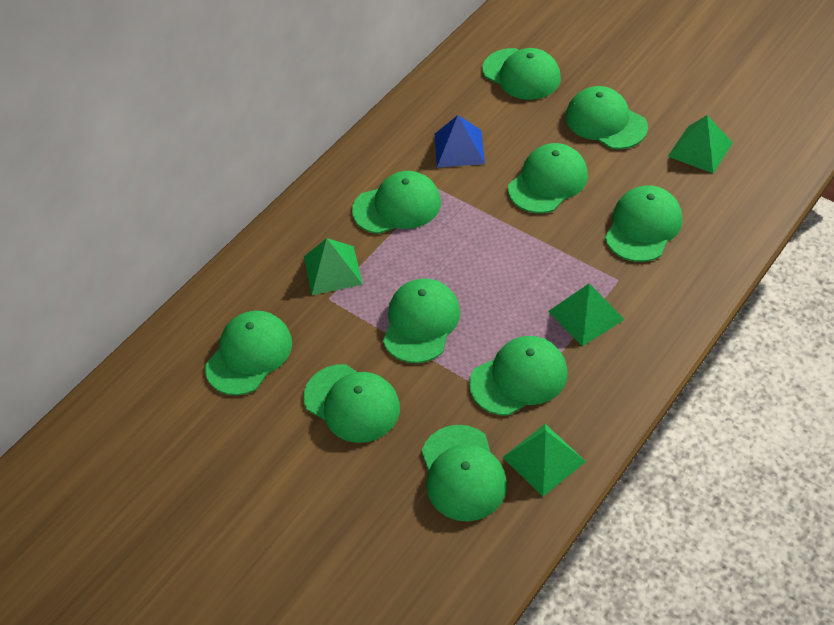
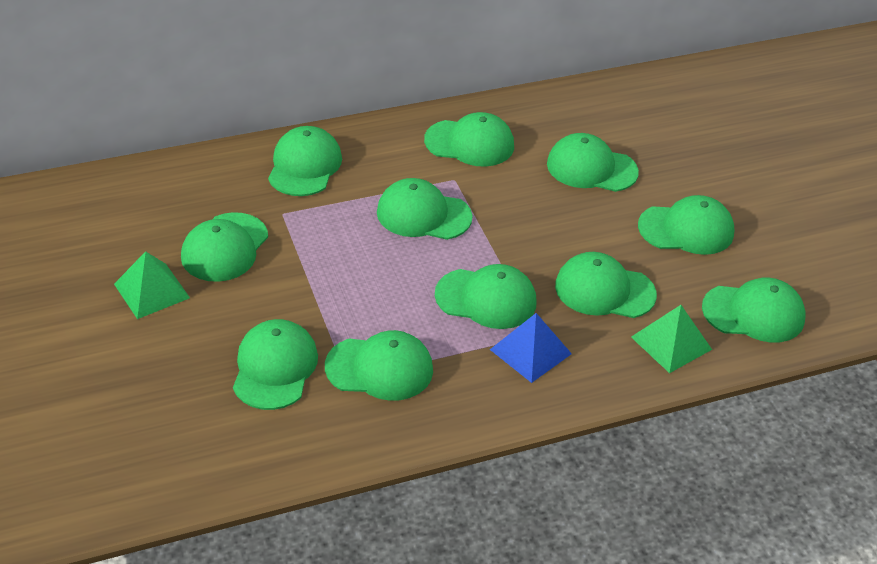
green cap: [205,311,292,395] [304,364,400,443] [352,171,441,234] [383,278,460,363] [422,425,507,521] [469,336,568,416] [483,48,561,100] [508,143,588,213] [566,86,648,149] [605,185,682,262] = 10 -> [181,212,268,282] [233,319,318,410] [268,126,342,196] [325,330,433,401] [377,178,473,240] [424,112,514,167] [435,264,536,329] [547,133,639,192] [555,252,657,318] [638,195,734,255] [702,277,805,343] = 11
green pyramid: [304,238,363,295] [503,424,586,496] [548,283,625,346] [668,115,733,173] = 4 -> [114,252,190,319] [631,305,712,373] = 2

